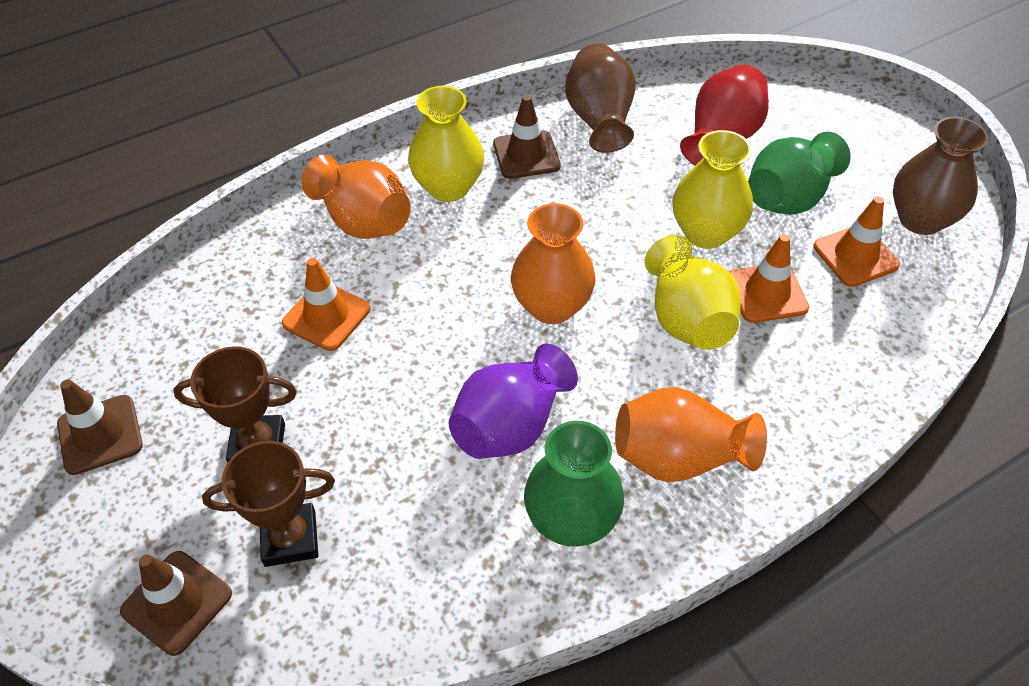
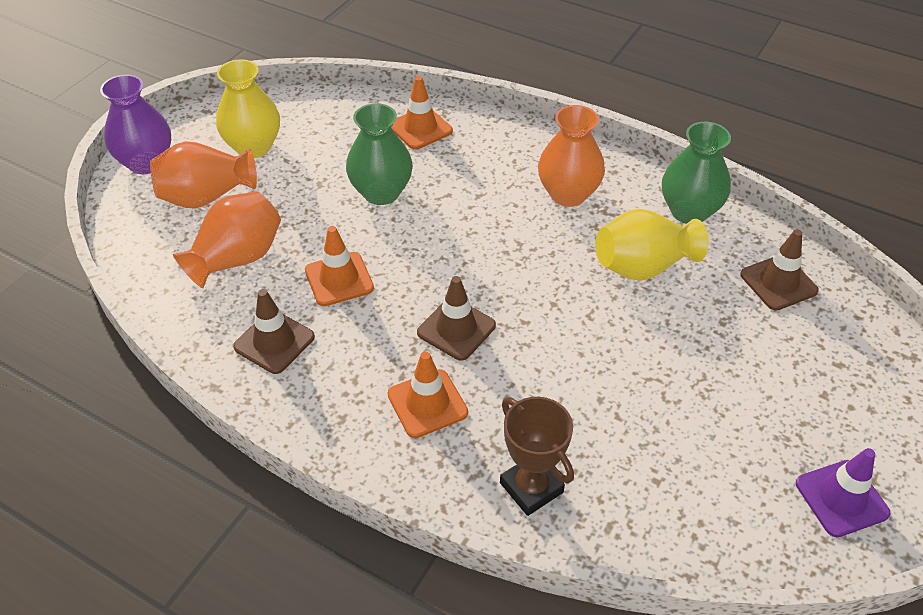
brown trophy: [173,346,297,462] [202,441,335,567] = 2 -> [500,397,574,516] = 1
brown vase: [565,44,636,153] [893,117,989,235] = 2 -> none = 0
purple traffic cone: none = 0 -> [796,448,890,537] = 1
red vase: [680,64,769,166] = 1 -> none = 0
yellow vase: [408,86,484,202] [645,235,741,350] [672,130,753,249] = 3 -> [216,59,280,158] [596,209,709,281] = 2

